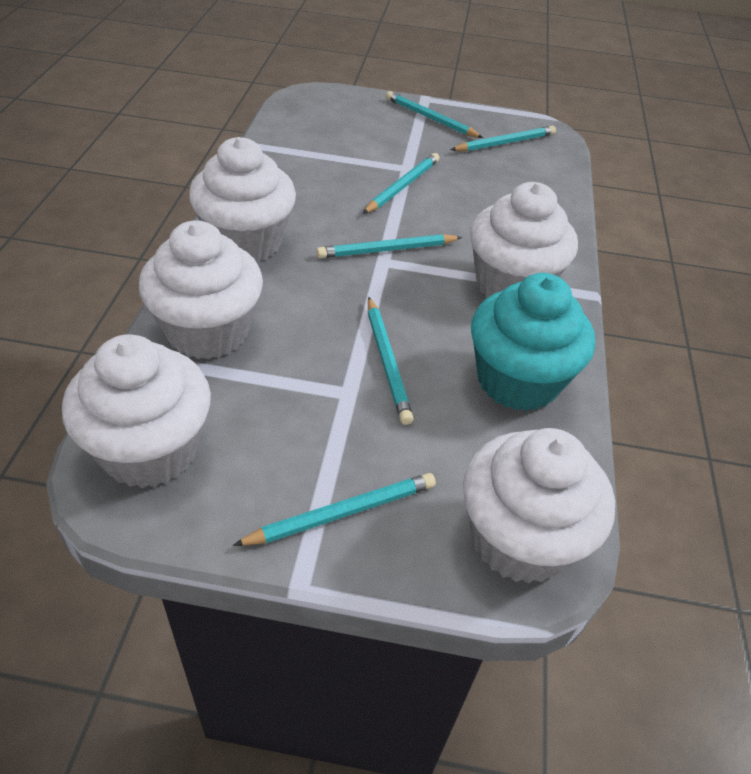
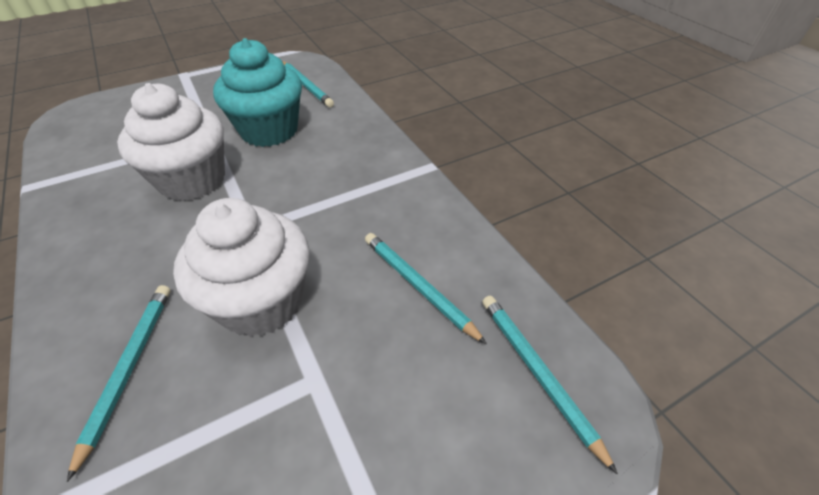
turquoise pencil: [233,473,436,546] [316,234,462,258] [363,153,440,214] [368,297,414,425] [386,91,483,138] [450,126,556,152] = 6 -> [67,285,171,482] [282,61,334,107] [365,233,487,344] [482,296,618,474] = 4
white cupcake: [62,334,211,488] [139,220,263,360] [189,137,296,262] [463,428,615,584] [470,182,578,298] = 5 -> [117,83,225,201] [173,198,310,337] = 2

